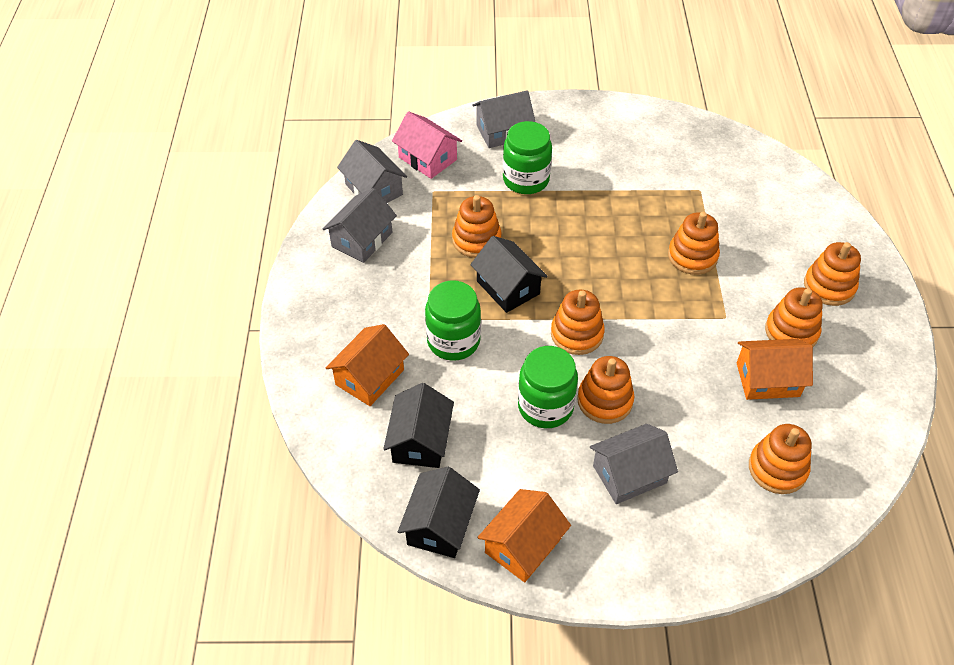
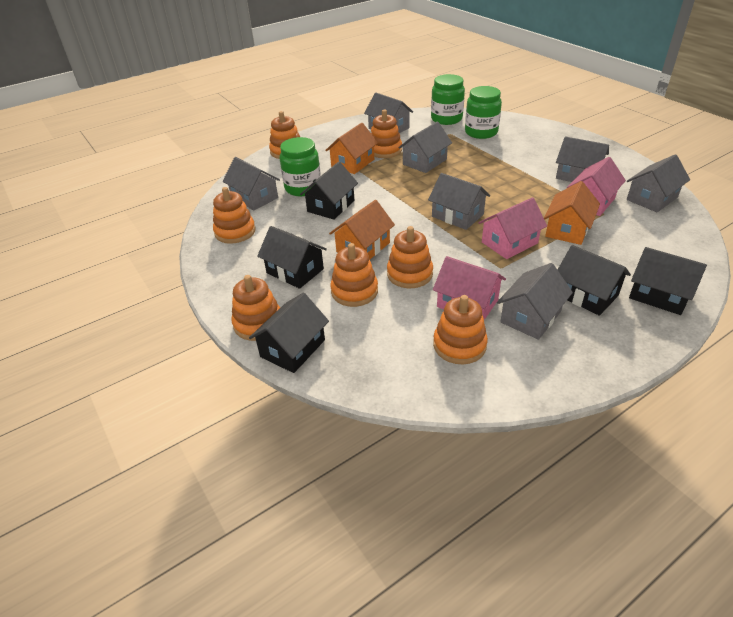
black house: [383,383,454,468] [398,467,480,558] [470,236,548,313] = 3 -> [249,293,329,373] [257,226,327,289] [300,162,358,220] [558,245,631,316] [629,247,707,315] = 5
grey house: [323,188,397,263] [337,140,407,203] [472,90,535,148] [590,424,678,504] = 4 -> [223,157,280,211] [364,93,413,133] [399,121,452,173] [428,173,490,230] [497,263,573,340] [556,136,609,182] [627,154,690,212] = 7
pink house: [392,111,462,179] = 1 -> [433,256,506,320] [479,197,547,259] [567,157,626,216] = 3

